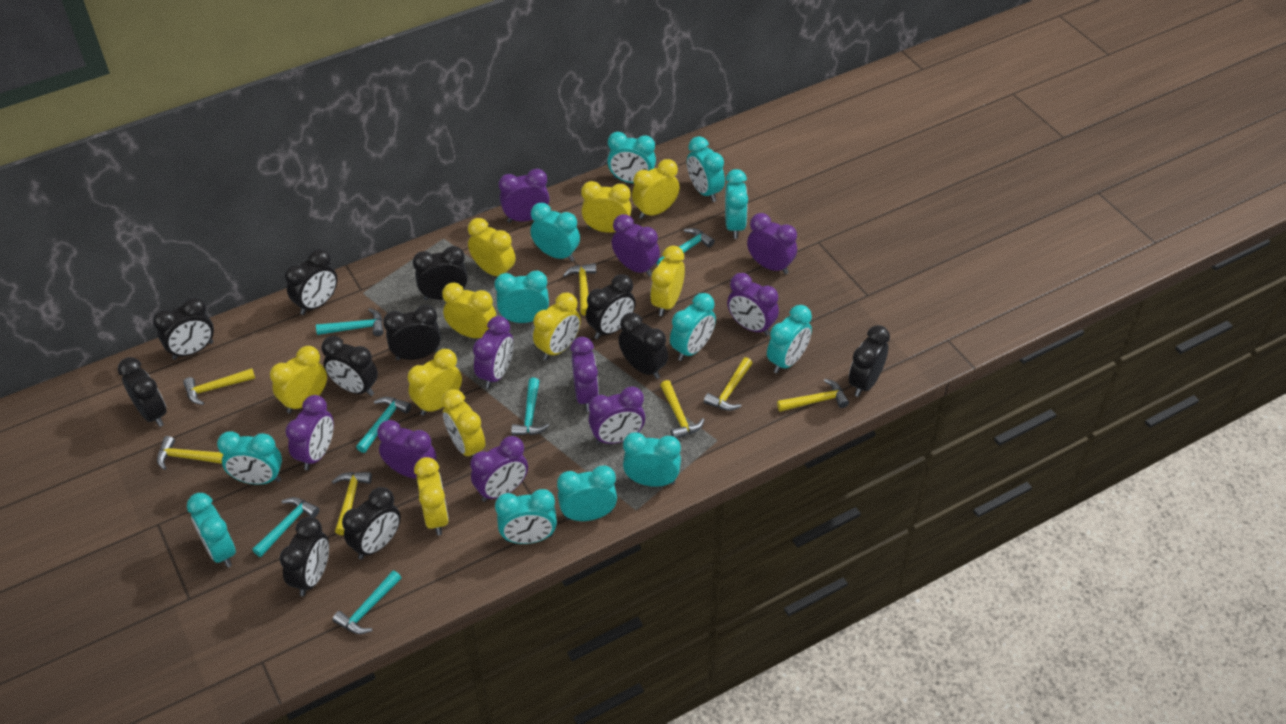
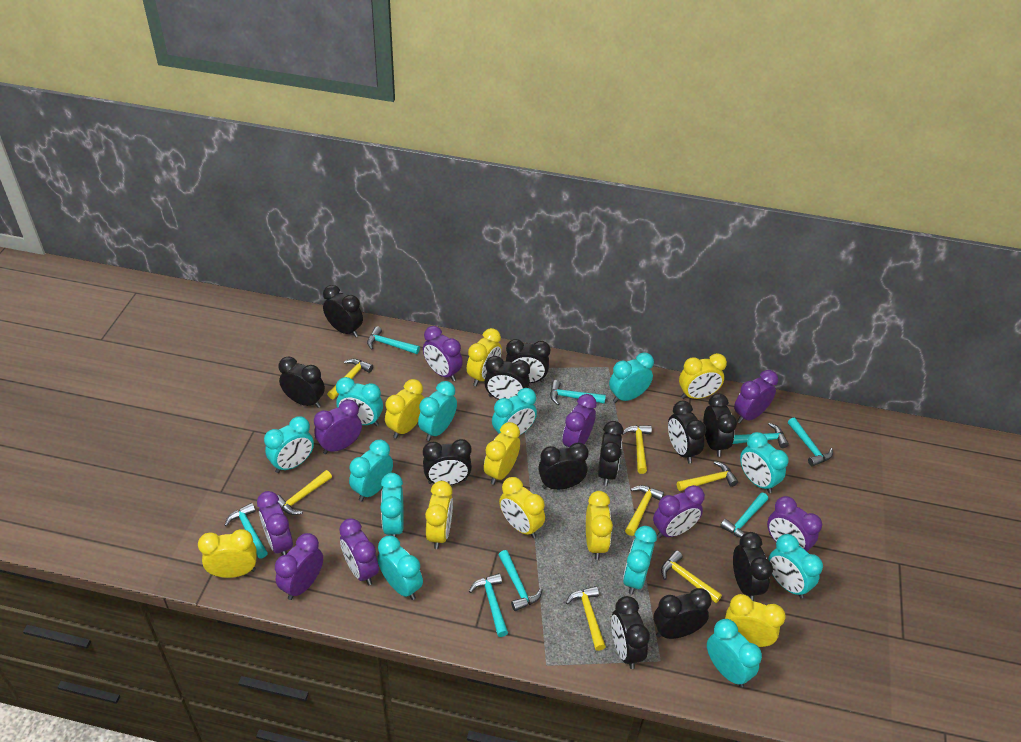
black clock: [118,357,167,427] [153,297,214,360] [280,517,329,596] [285,249,337,315] [322,336,378,396] [342,487,401,560] [383,305,441,360] [413,246,468,300] [586,274,636,339] [618,313,668,379] [849,325,890,397] = 11 -> [279,357,325,408] [323,285,363,337] [423,439,472,485] [484,356,530,400] [506,339,550,383] [538,443,589,490] [598,421,624,486] [611,596,650,669] [653,588,712,639] [668,401,706,463] [703,393,737,457] [733,532,773,601] = 12
purple clock: [286,395,334,470] [377,420,436,479] [470,436,528,502] [473,316,513,389] [499,168,550,223] [570,337,599,412] [589,386,645,445] [612,214,660,277] [727,273,779,336] [747,213,797,274] = 10 -> [257,491,293,555] [275,533,323,600] [314,399,362,454] [339,518,379,585] [423,326,463,381] [563,394,597,448] [653,485,705,539] [734,370,778,423] [767,496,822,551] = 9
turquoise hammer: [252,497,319,557] [316,308,384,336] [332,570,401,634] [356,397,411,453] [511,378,550,435] [657,228,715,265] = 6 -> [225,503,268,558] [367,326,420,354] [469,573,508,637] [499,550,543,611] [550,380,606,405] [720,492,768,538] [733,423,789,448] [788,418,833,467] = 8
yellow clock: [270,346,327,413] [408,349,462,416] [414,457,449,536] [441,389,485,457] [442,283,496,338] [468,218,515,276] [533,292,581,360] [581,181,632,233] [632,159,680,219] [650,246,685,316] = 10 -> [198,529,257,578] [385,379,424,439] [425,481,453,549] [467,328,502,386] [484,422,520,485] [499,477,545,538] [586,491,613,560] [679,353,727,399] [725,594,786,647] = 9

